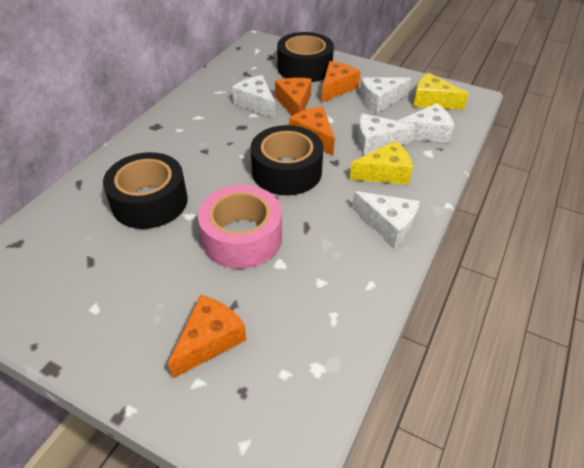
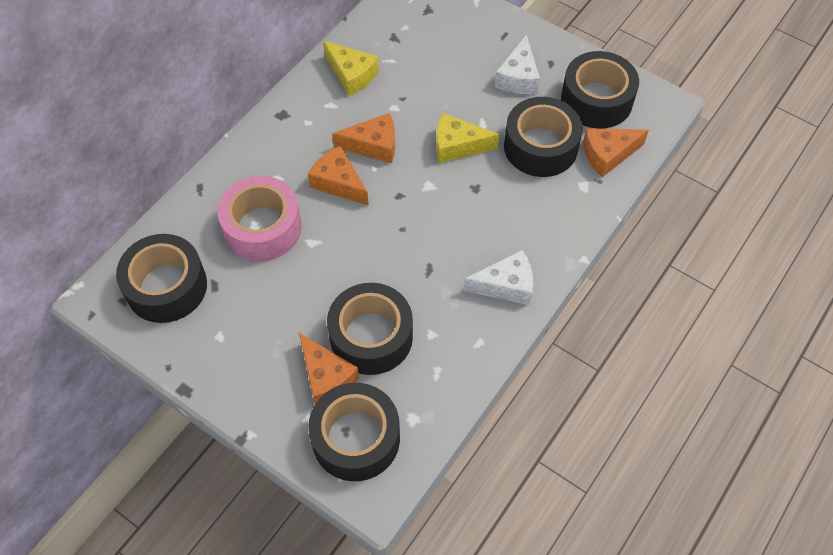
black tape: [103,152,188,229] [250,125,323,195] [277,32,334,82] = 3 -> [116,234,207,323] [308,383,400,481] [327,283,413,375] [504,97,583,177] [561,51,639,129] = 5
white cheese: [232,75,275,119] [352,191,420,247] [357,113,415,155] [360,77,411,113] [398,103,454,143] = 5 -> [463,250,533,305] [495,35,540,94] = 2

